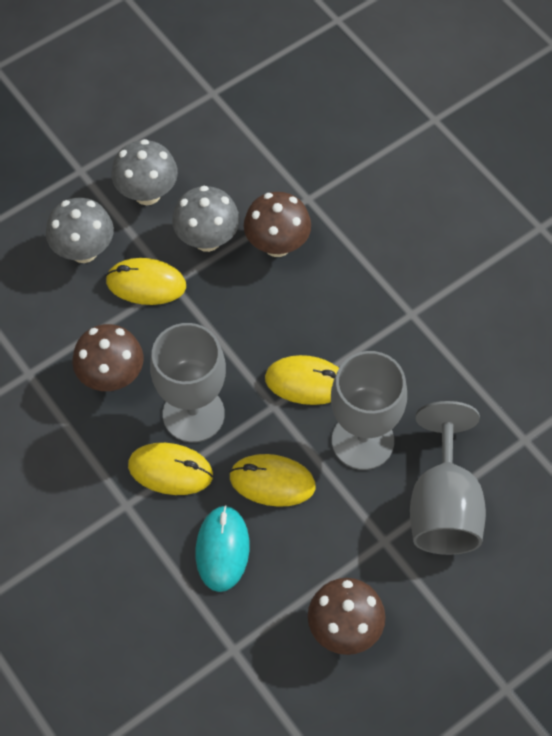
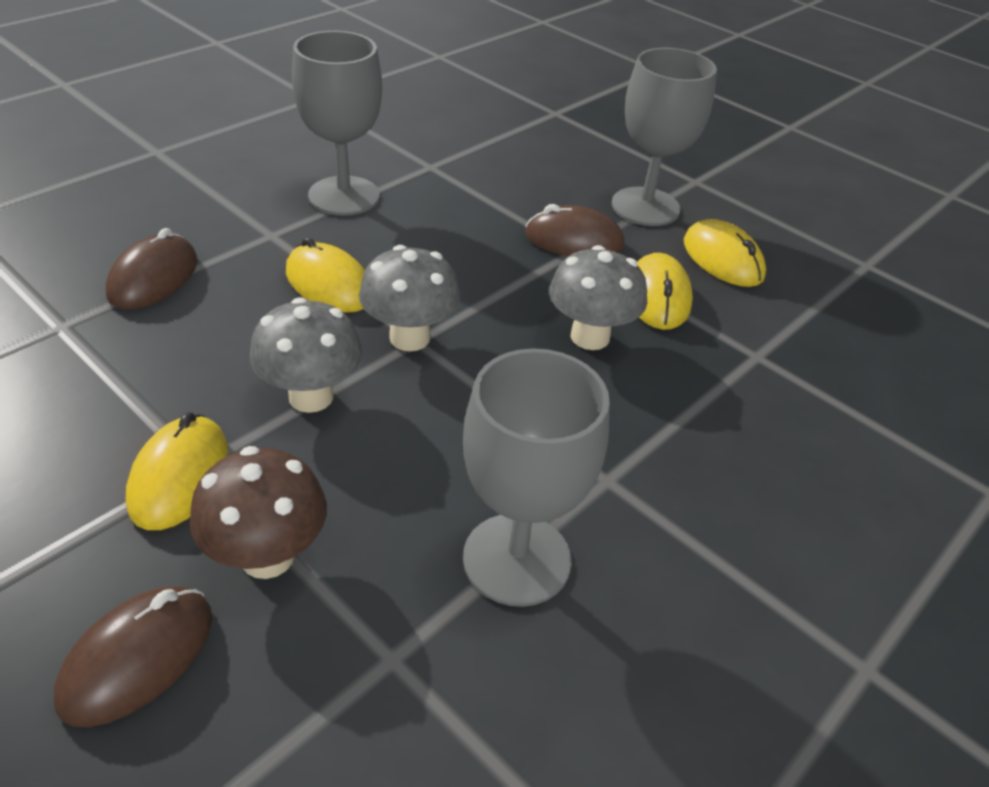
brown mouse: none = 0 -> [54,586,212,727] [106,228,197,310] [525,204,625,256] = 3
brown mushroom: [72,324,144,391] [244,192,311,257] [308,578,386,655] = 3 -> [190,446,327,579] = 1
turquoise mouse: [195,505,250,592] = 1 -> none = 0

